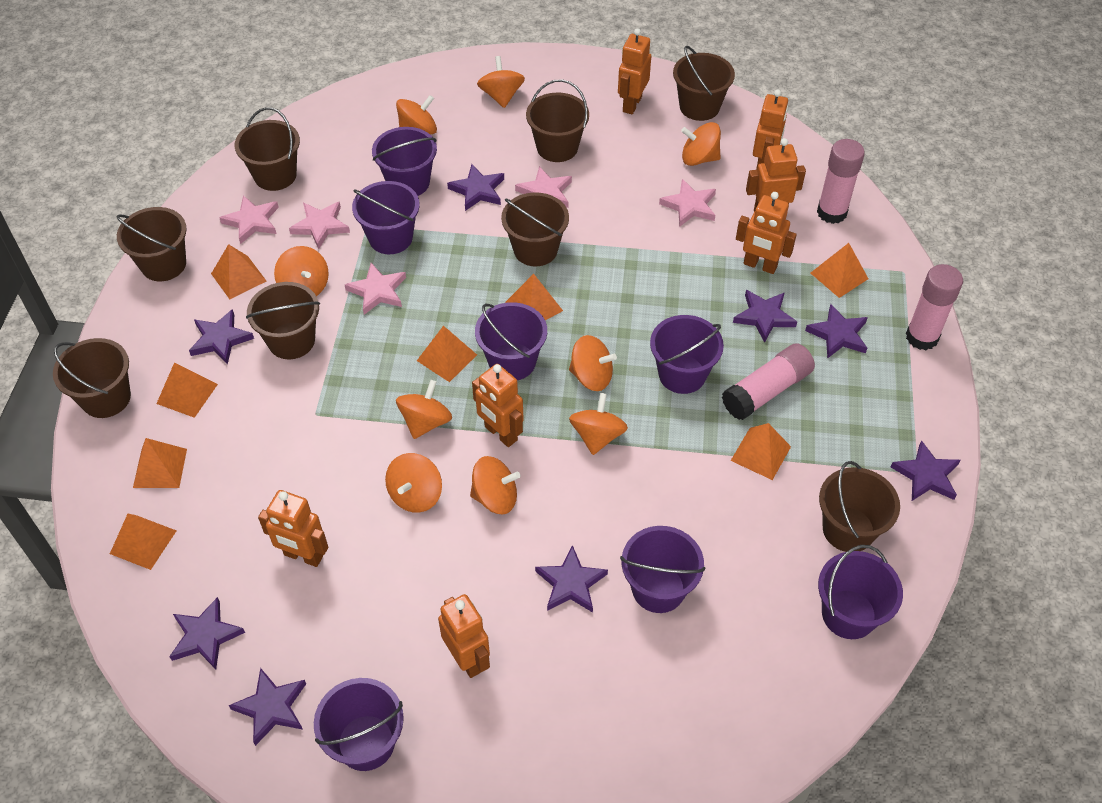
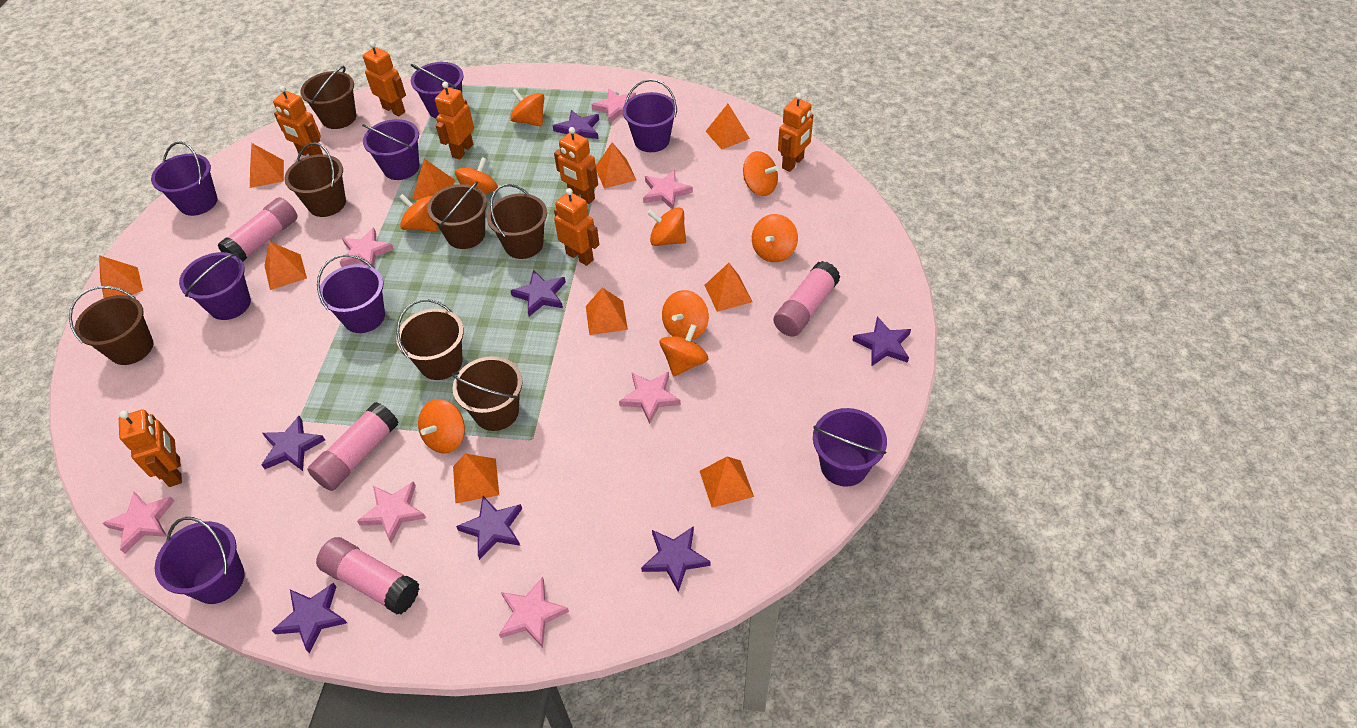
brown bucket: [53,338,131,418] [117,207,187,281] [235,107,300,191] [246,282,320,359] [501,192,569,266] [526,79,589,162] [673,45,735,121] [819,461,900,552] = 8 -> [69,286,153,365] [284,143,346,217] [300,66,356,129] [396,299,464,380] [427,182,487,249] [452,356,523,431] [487,184,547,259] = 7
orange pyramid: [110,514,176,570] [133,438,187,488] [156,362,218,418] [211,244,266,299] [417,326,477,382] [506,274,563,320] [731,423,791,480] [811,243,868,298] = 8 -> [99,255,143,298] [250,143,284,188] [264,241,307,290] [412,159,456,200] [453,453,499,503] [586,288,628,335] [596,142,636,189] [700,456,754,508] [705,263,752,312] [706,104,750,150] = 10
pink glue stick: [722,344,815,420] [817,139,865,224] [906,264,963,350] = 3 -> [218,197,298,262] [307,402,399,491] [316,537,419,615] [773,261,840,337] = 4
pink star: [219,195,279,244] [289,202,350,249] [345,263,406,315] [515,166,572,208] [659,179,716,227] = 5 -> [103,492,174,554] [340,228,394,267] [357,481,426,543] [499,577,569,648] [591,89,636,124] [619,372,681,424] [643,170,693,209] = 7
purple bucket: [314,678,404,771] [352,181,420,254] [372,127,437,196] [475,302,547,380] [620,526,705,613] [650,315,724,394] [818,545,903,639] = 7 -> [151,142,217,216] [155,517,245,604] [179,252,251,320] [317,255,385,333] [362,119,419,180] [411,62,464,118] [623,79,677,152] [813,408,887,487] = 8
purple star: [169,597,245,669] [189,309,254,365] [229,668,306,746] [447,164,504,211] [535,545,608,613] [733,290,797,343] [805,304,868,359] [891,440,960,501] = 8 -> [262,416,325,471] [272,583,347,654] [456,496,522,560] [511,270,566,316] [553,110,599,139] [641,526,711,592] [852,316,911,367] = 7

